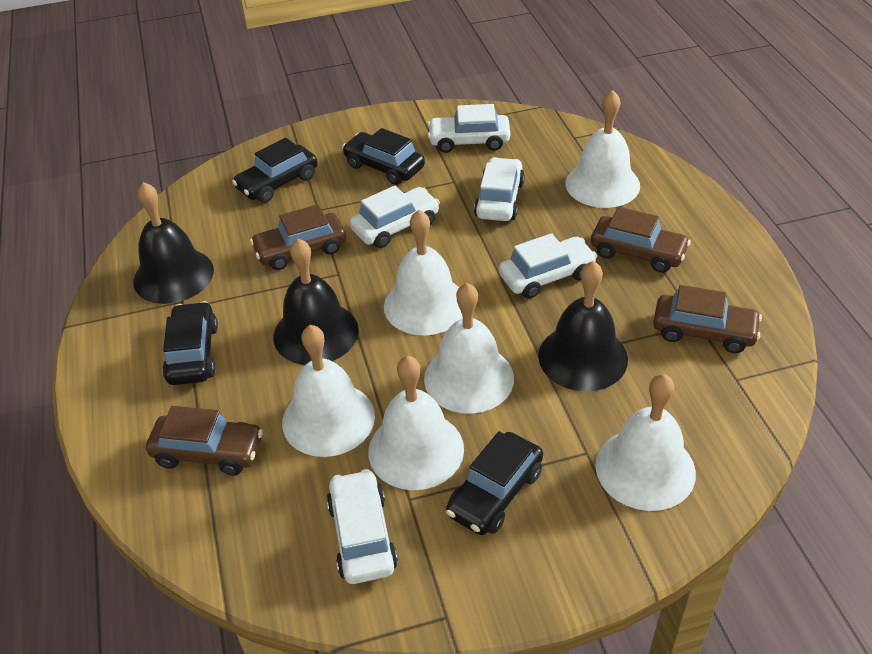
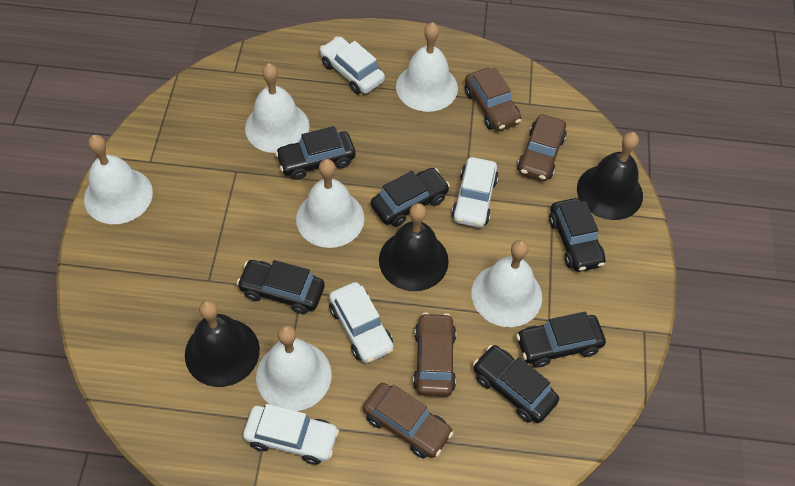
black car: [162,301,218,385] [232,138,318,203] [342,128,425,185] [446,431,543,535] = 4 -> [237,260,325,314] [275,126,356,180] [371,168,450,227] [473,345,559,423] [516,312,606,368] [549,198,606,272] = 6
white car: [327,469,398,584] [350,186,440,248] [427,104,510,153] [474,157,525,221] [499,233,597,299] = 5 -> [243,404,339,465] [320,36,385,94] [329,282,394,363] [451,157,499,228] = 4

